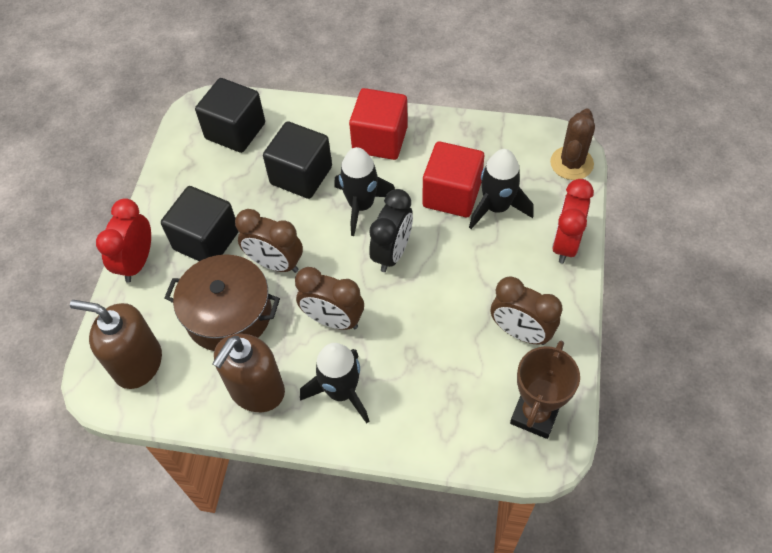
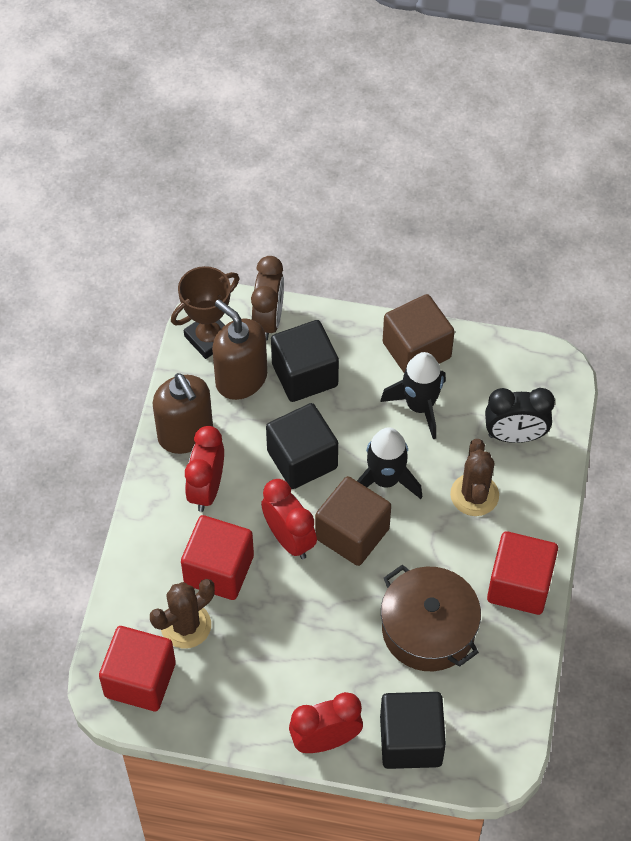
black rocket: [300,343,369,423] [335,147,395,236] [469,149,534,229] = 3 -> [357,427,423,499] [380,352,446,439] = 2
brown cactus: [550,109,595,180] = 1 -> [150,579,215,649] [450,439,499,516] = 2
brown clock: [235,209,303,273] [295,267,364,330] [491,276,562,345] = 3 -> [251,256,284,340] = 1
brown cube: none = 0 -> [315,476,391,566] [383,294,455,373] = 2
red clock: [96,198,151,283] [552,179,594,264] = 2 -> [185,426,224,512] [261,479,317,559] [289,692,363,753] = 3
red cube: [349,88,408,160] [422,141,484,217] = 2 -> [99,626,176,711] [181,515,254,600] [487,531,558,615] = 3

